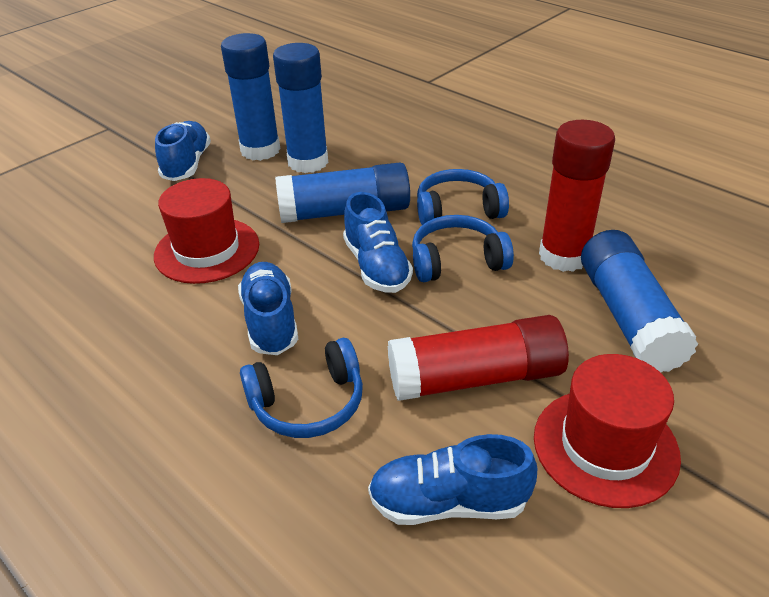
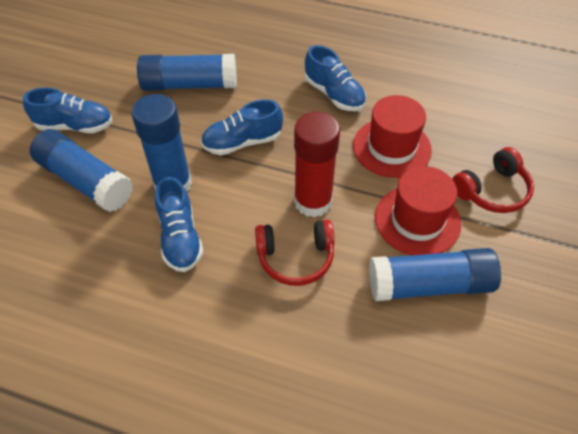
blue headphones: [240,338,363,438] [412,215,514,282] [417,169,509,225] = 3 -> none = 0
red glue stick: [387,315,569,401] [539,120,615,272] = 2 -> [294,112,340,217] = 1
red headphones: none = 0 -> [255,220,335,286] [452,147,534,213] = 2

